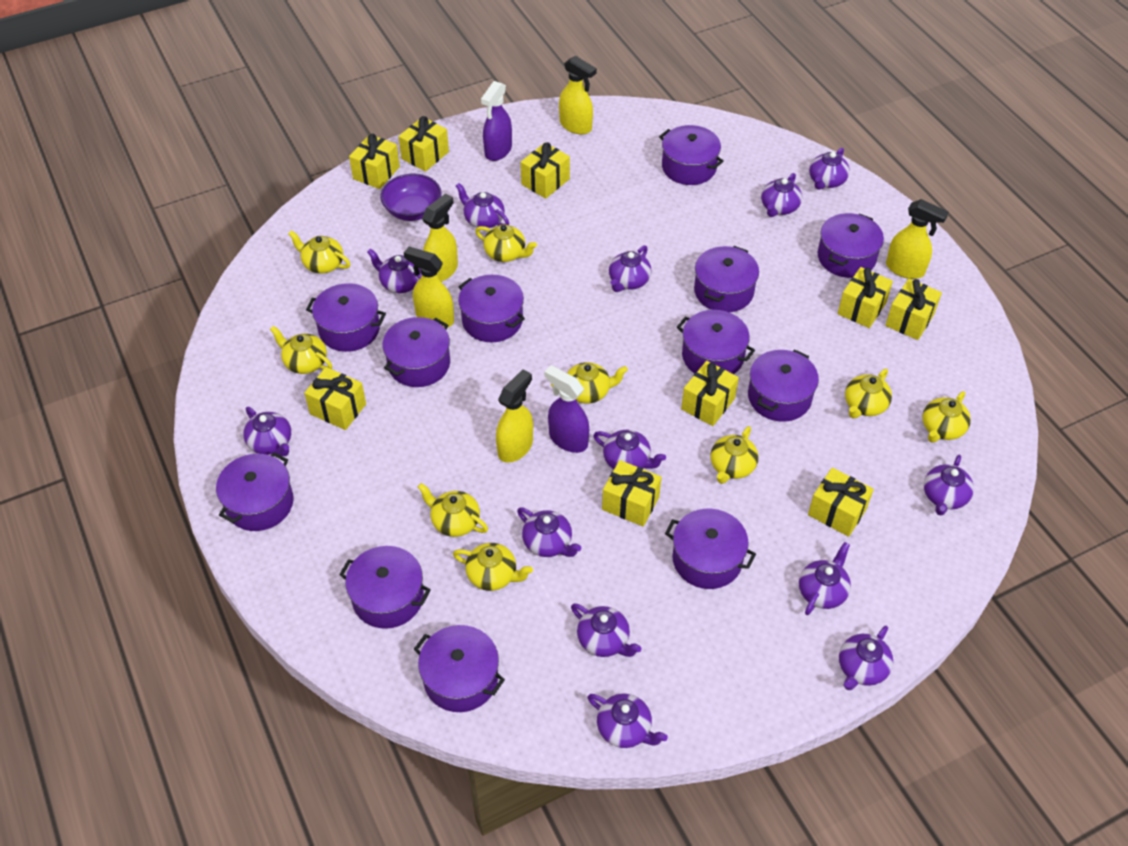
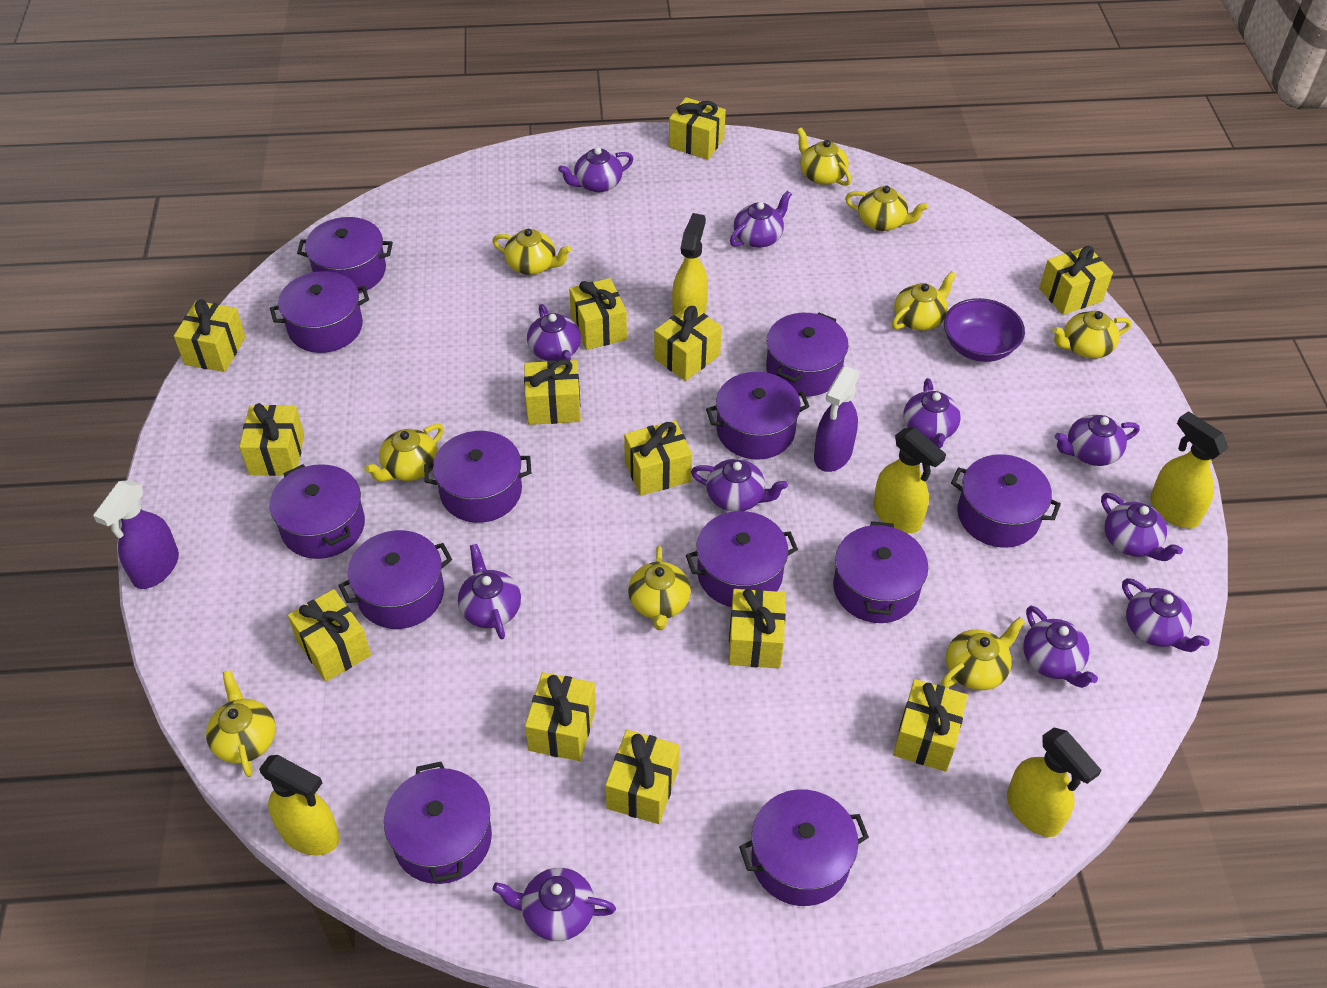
purple teapot: [243,407,291,456] [367,248,422,293] [456,183,509,228] [517,507,581,557] [571,603,641,657] [588,693,668,748] [593,430,666,469] [609,245,651,292] [761,173,802,217] [799,542,851,615] [809,148,850,190] [839,626,893,690] [924,455,974,516] = 13 -> [458,544,521,639] [493,868,616,941] [527,304,581,361] [558,147,634,192] [691,459,788,512] [730,191,792,248] [904,378,961,448] [1023,606,1098,688] [1055,415,1140,466] [1101,493,1183,561] [1122,578,1210,652] = 11
yellow gift: [304,367,366,430] [349,134,400,189] [399,116,449,172] [521,142,570,199] [602,460,661,526] [681,361,739,426] [808,468,874,537] [837,267,893,328] [885,278,942,340] = 9 -> [174,299,246,372] [239,403,305,476] [288,589,371,682] [524,359,581,425] [525,672,596,761] [569,278,627,350] [605,729,680,824] [624,420,692,496] [654,305,722,381] [669,97,726,160] [728,589,786,668] [893,679,968,772] [1039,246,1113,315] = 13

